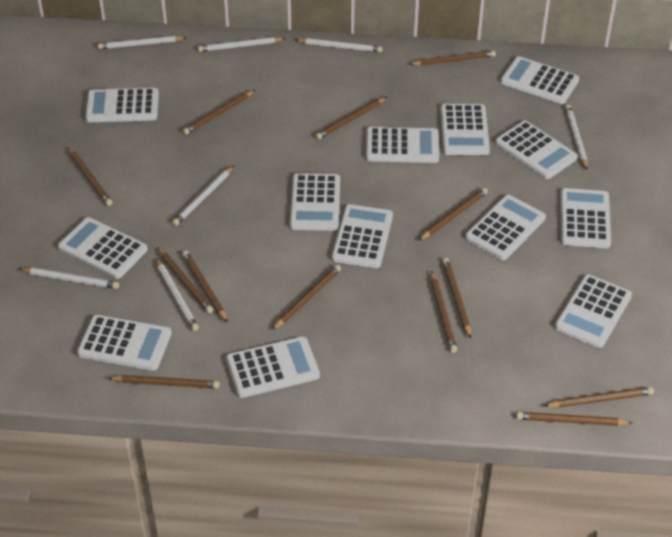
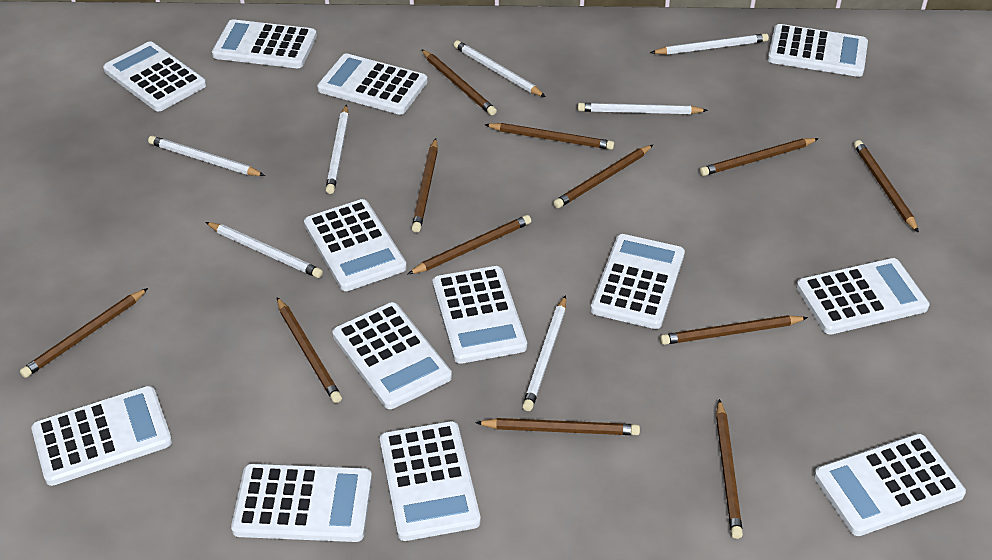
brown pencil: [68,147,112,206] [108,375,220,389] [157,247,213,313] [182,250,228,323] [183,90,255,135] [272,265,341,330] [315,97,387,140] [409,51,496,66] [419,188,488,240] [431,271,457,353] [442,258,471,339] [516,412,632,426] [544,387,654,408] = 13 -> [20,288,148,378] [277,297,342,403] [408,215,531,274] [412,138,438,232] [421,49,497,115] [475,418,640,435] [484,123,615,150] [553,145,653,208] [660,315,808,345] [700,138,819,176] [716,399,743,539] [854,140,919,233] = 12

